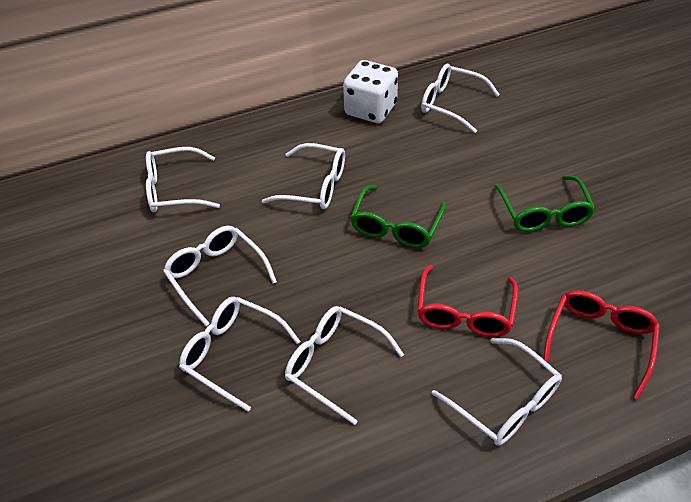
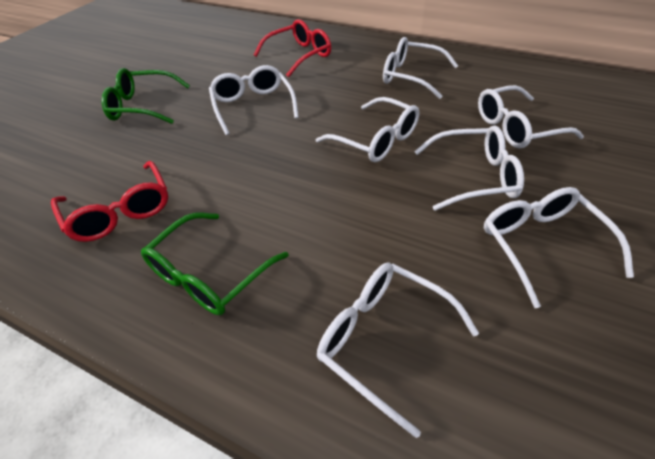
white dice: [343,60,398,123] = 1 -> none = 0

